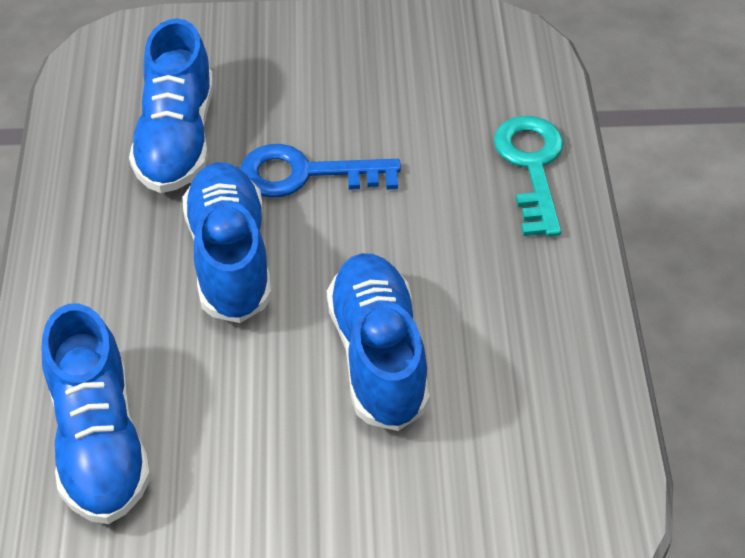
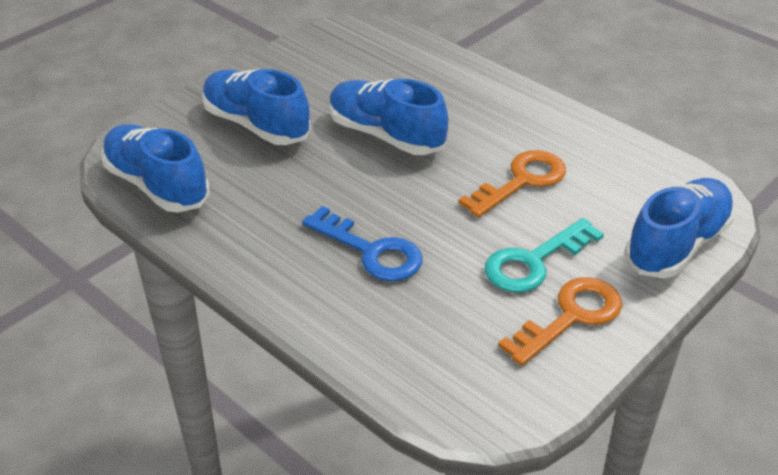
orange key: none = 0 -> [459,150,566,217] [498,277,622,366] = 2

